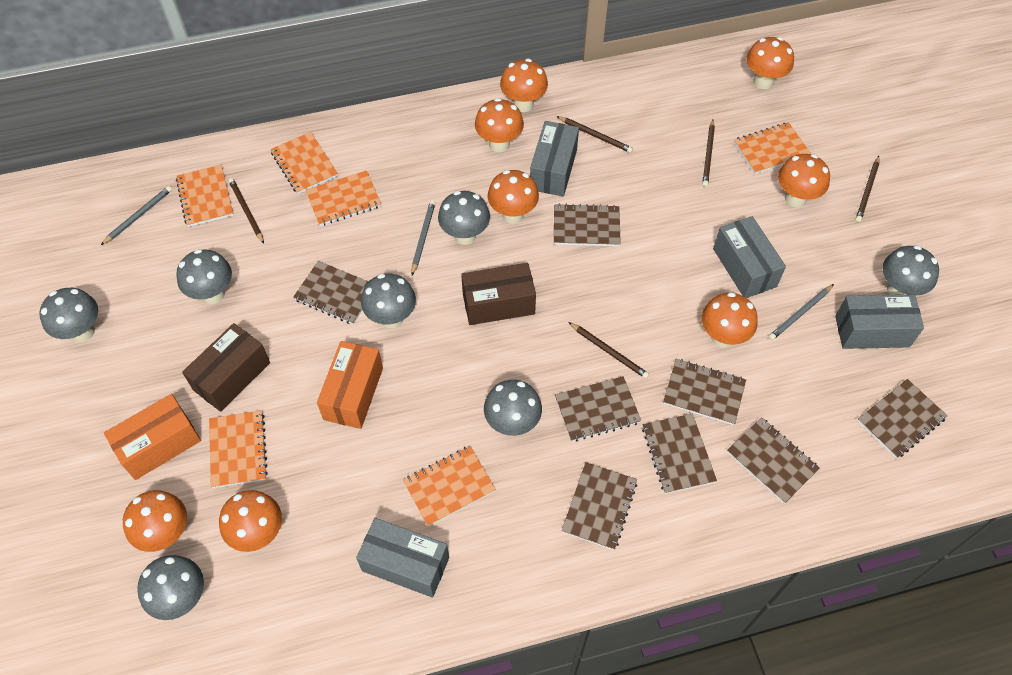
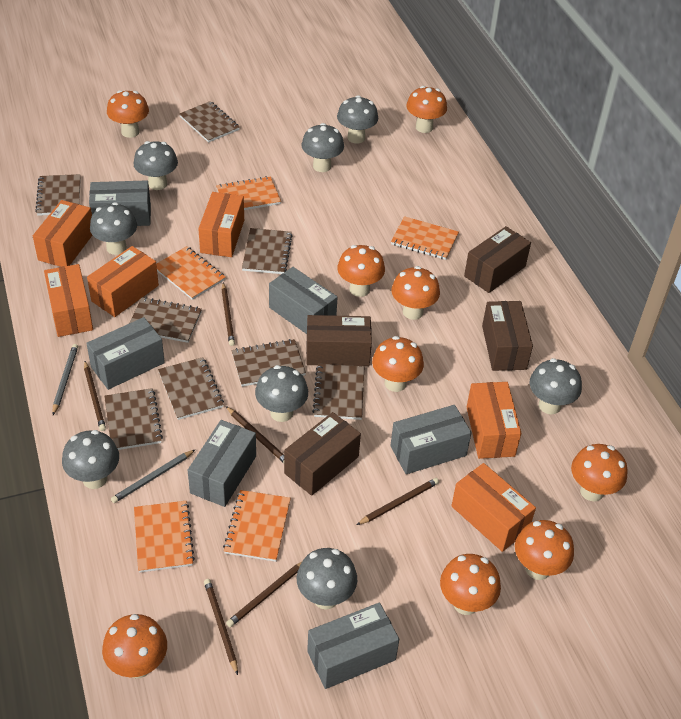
brown box: [182,323,270,412] [461,263,536,325] = 2 -> [284,412,361,496] [306,315,372,366] [464,226,531,293] [482,301,533,371] = 4
brown pencil: [229,178,264,244] [557,116,633,153] [568,322,649,379] [702,119,715,187] [856,156,880,222] = 5 -> [84,361,106,431] [204,579,238,675] [221,283,235,346] [226,406,284,463] [226,562,302,627] [357,478,439,525] = 6
grey box: [356,518,449,598] [530,121,579,197] [713,216,786,298] [835,295,924,349] = 4 -> [86,317,165,390] [89,180,151,226] [188,420,256,507] [269,267,337,334] [307,603,399,689] [390,405,471,474] = 6
grey mushroom: [39,288,98,342] [137,555,204,620] [176,249,232,304] [361,274,416,328] [438,191,490,245] [484,380,542,436] [882,245,939,295] = 7 -> [62,430,119,489] [90,202,137,255] [133,141,178,190] [255,365,308,422] [297,548,357,609] [302,123,344,172] [337,95,378,143] [529,358,582,414] = 8
grey pencil: [101,186,172,245] [412,200,435,275] [769,284,834,340] = 3 -> [52,344,78,415] [111,449,196,503] = 2
orange box: [104,394,201,480] [317,341,383,429] = 2 -> [33,200,92,267] [44,264,93,337] [87,246,159,317] [198,192,244,257] [451,463,536,552] [467,382,521,459] = 6
orange mushroom: [123,490,187,552] [219,490,282,552] [475,98,524,152] [488,170,539,224] [500,59,548,112] [702,292,758,348] [746,37,794,89] [778,154,830,207] = 8 -> [102,614,167,678] [107,90,149,138] [337,245,385,297] [372,336,424,392] [392,266,440,320] [406,86,447,133] [440,554,501,615] [515,520,574,580] [571,444,628,501] = 9
orange notebook: [176,165,234,227] [209,410,268,488] [270,132,338,194] [306,170,381,226] [403,446,496,526] [734,122,811,174] = 6 -> [134,501,195,573] [156,246,225,300] [216,176,281,210] [223,490,291,562] [391,216,459,260] = 5

